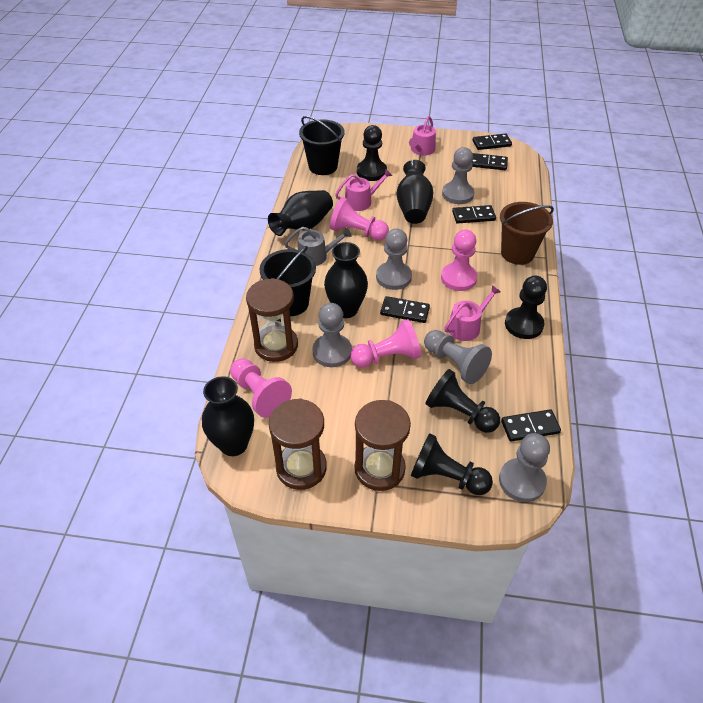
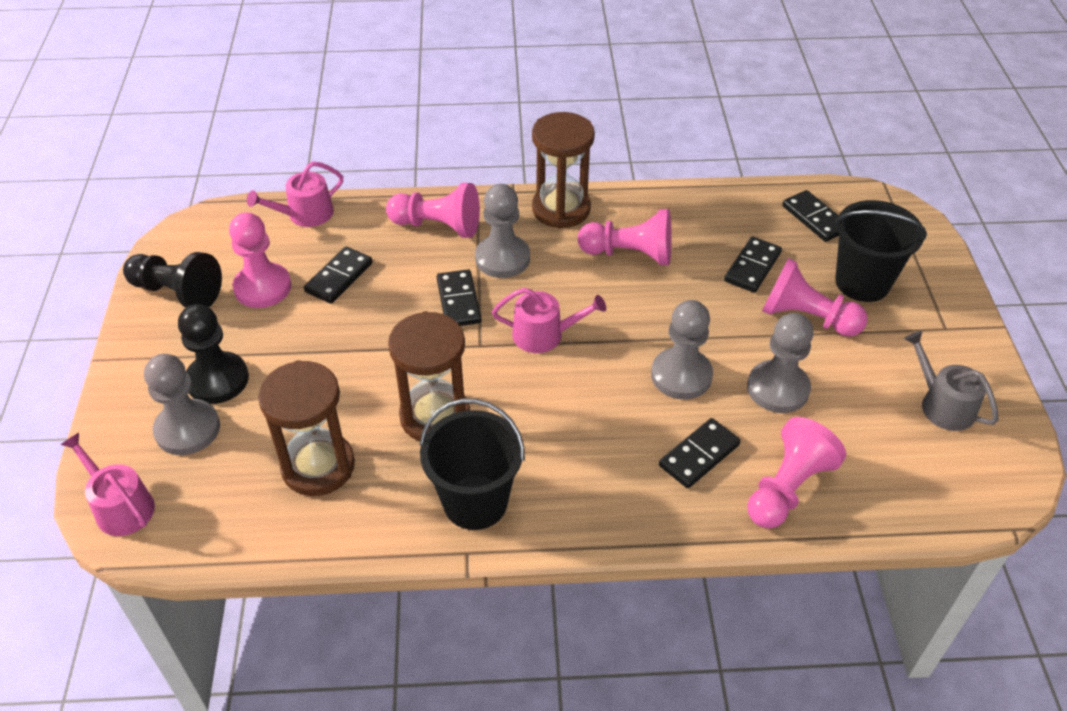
black pawn: [357,125,387,181] [411,433,493,495] [425,369,500,433] [505,276,547,339] = 4 -> [123,252,222,308] [178,304,249,404] = 2
black vase: [202,376,254,456] [268,190,333,236] [324,242,368,318] [396,160,434,224] = 4 -> none = 0
brown bucket: [500,202,554,265] = 1 -> none = 0
grey pawn: [312,303,352,367] [376,228,412,290] [424,330,492,384] [442,147,474,204] [499,433,550,502] = 5 -> [144,354,220,455] [475,184,530,278] [651,300,713,399] [747,313,813,413] = 4
pink pawn: [230,358,292,418] [330,197,389,240] [350,319,421,367] [441,230,478,291] = 4 -> [229,212,291,308] [386,183,480,238] [578,209,672,265] [747,417,846,528] [762,258,868,337] = 5

